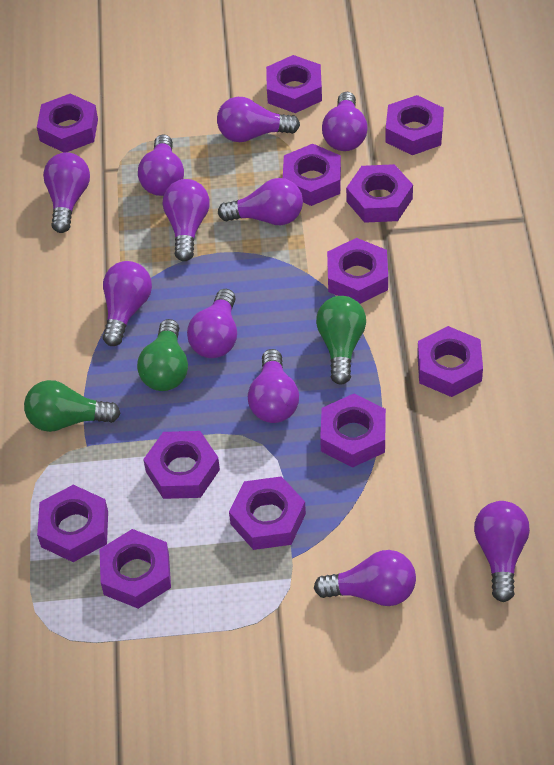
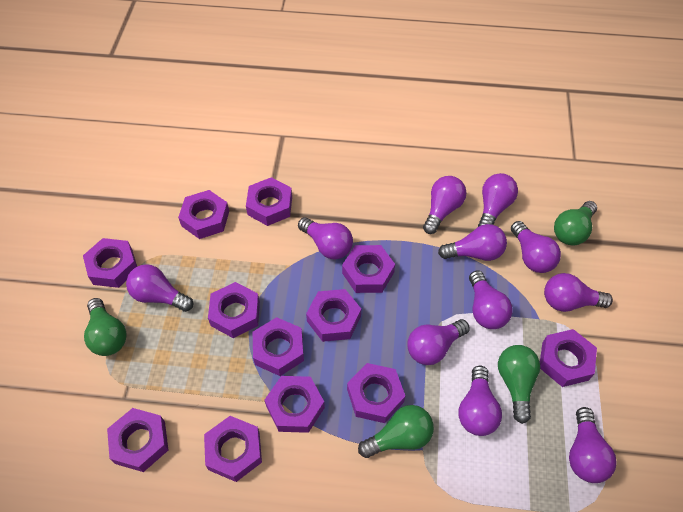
green light bulb: [24,380,121,432] [137,319,188,391] [316,296,366,385] = 3 -> [84,298,127,356] [358,405,434,458] [498,345,540,424] [554,201,597,246] = 4

